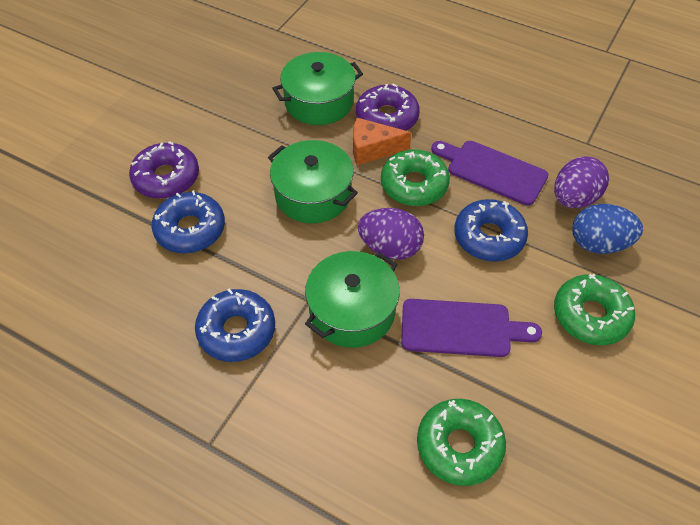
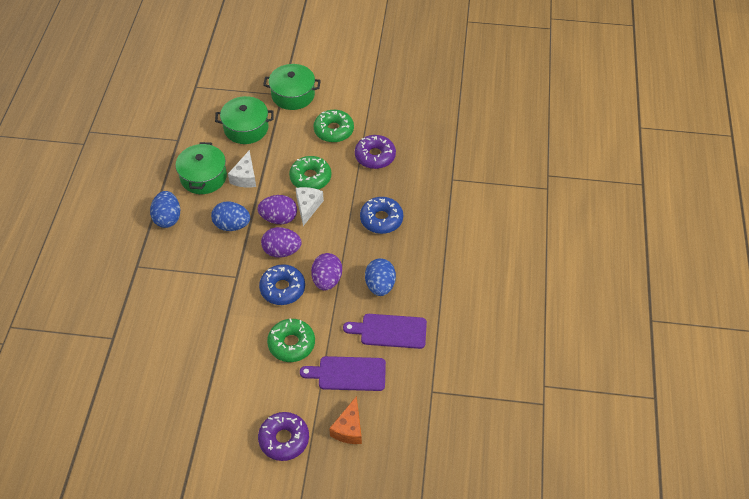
blue donut: [152,190,225,253] [195,289,275,362] [455,199,528,261] = 3 -> [259,264,305,305] [360,197,403,234] = 2
blue egg: [573,204,643,254] = 1 -> [150,191,180,228] [211,201,251,231] [365,258,396,296] = 3
purple egg: [358,208,424,260] [554,156,609,208] = 2 -> [257,195,297,224] [261,227,302,257] [311,253,342,290] = 3
white cheese: none = 0 -> [228,150,256,188] [296,187,324,226] = 2

